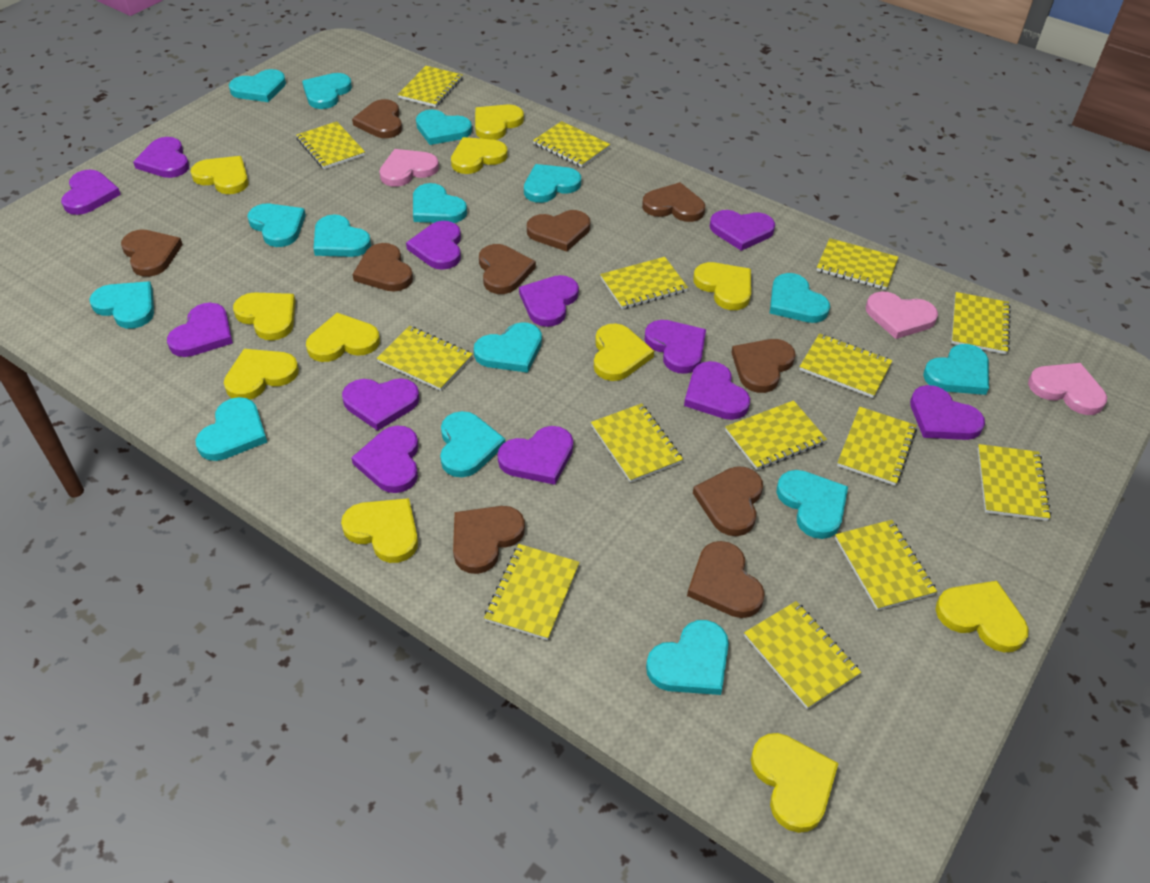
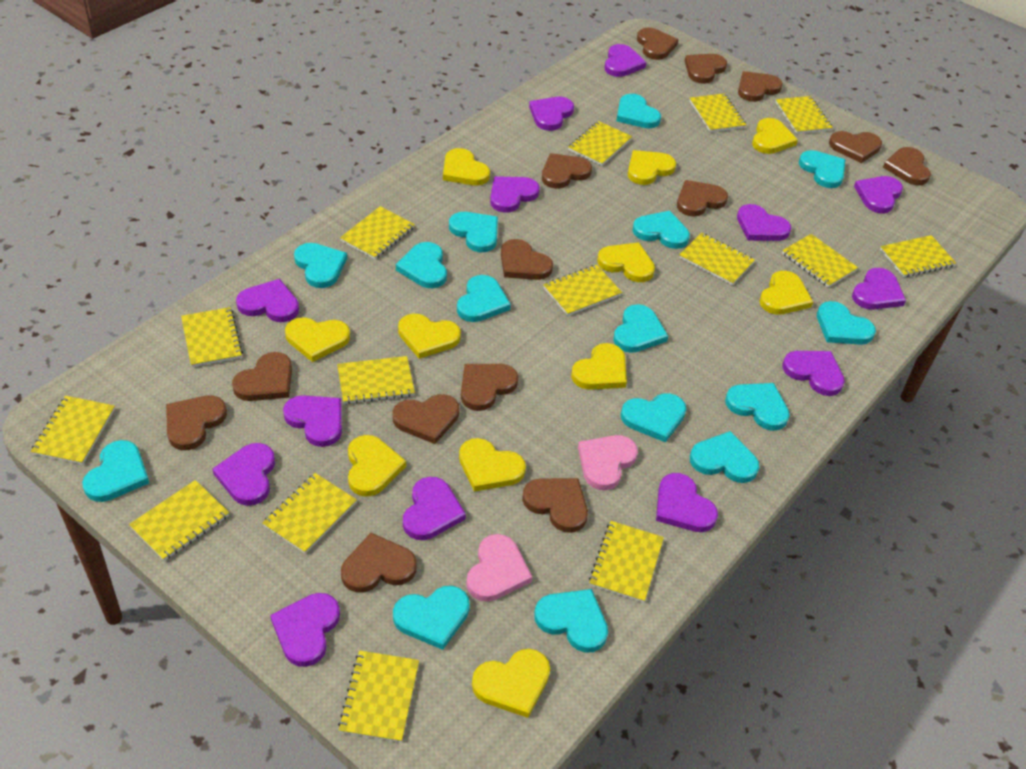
brown heart: [121,230,183,277] [352,99,402,138] [353,243,413,292] [453,506,525,574] [479,244,536,294] [527,210,590,252] [642,182,705,222] [687,541,765,618] [693,466,763,536] [731,339,796,393] = 10 -> [166,395,227,450] [232,352,292,401] [341,533,417,593] [392,394,460,444] [461,364,518,411] [501,239,553,280] [522,478,588,533] [542,153,592,189] [637,27,678,60] [677,180,728,217] [685,54,727,84] [738,71,783,102] [829,131,882,163] [883,147,931,185] = 14
pink heart: [379,149,439,187] [866,291,938,339] [1028,363,1107,415] = 3 -> [466,534,532,602] [578,435,638,490] = 2
purple heart: [61,170,121,215] [133,137,189,178] [167,303,233,357] [342,378,420,431] [351,426,419,493] [406,221,461,270] [498,426,573,485] [519,275,579,327] [645,320,706,374] [684,361,750,420] [710,210,775,251] [910,385,985,440] = 12 -> [213,443,275,506] [236,279,299,322] [270,593,340,667] [283,395,342,447] [403,477,466,540] [490,176,540,213] [529,97,574,131] [604,44,647,77] [656,473,718,532] [737,204,791,241] [782,351,845,396] [852,268,906,310] [854,176,903,213] = 13

